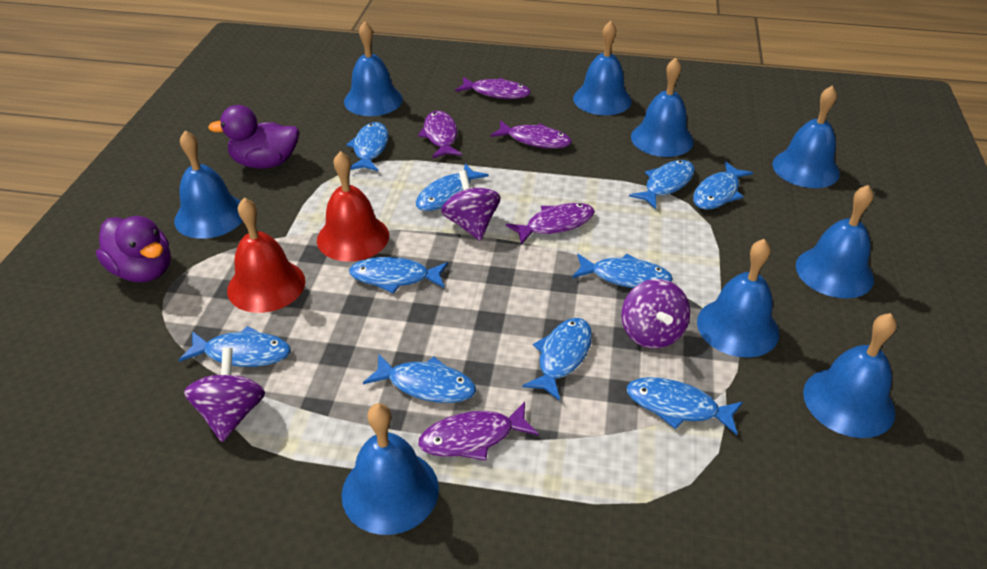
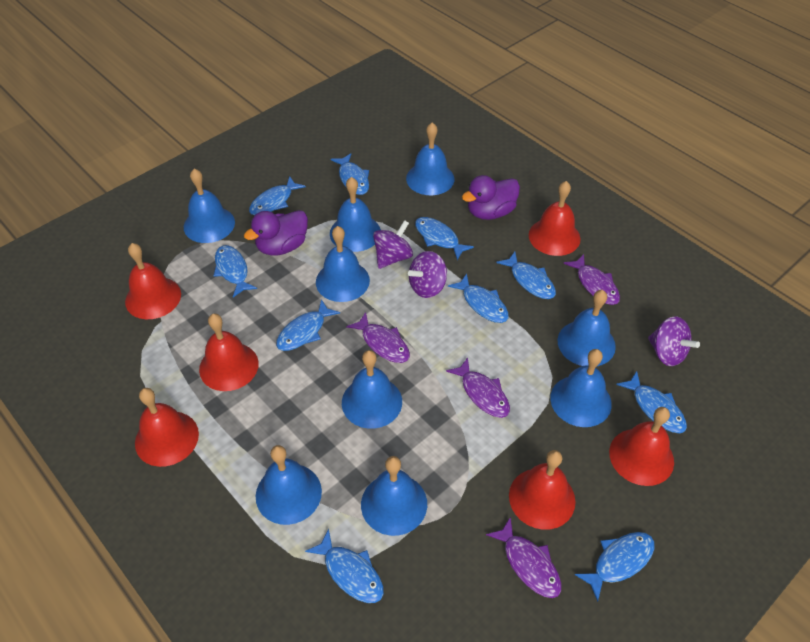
purple fish: [418,111,462,159] [418,402,539,461] [455,77,531,99] [490,120,572,149] [506,203,595,245] = 5 -> [346,312,410,363] [446,358,510,418] [486,517,561,598] [563,254,620,305] = 4
red bell: [227,198,305,313] [317,151,389,262] = 2 -> [125,243,181,319] [135,388,199,467] [199,314,259,391] [509,450,576,530] [529,181,581,256] [609,407,674,486] = 6

